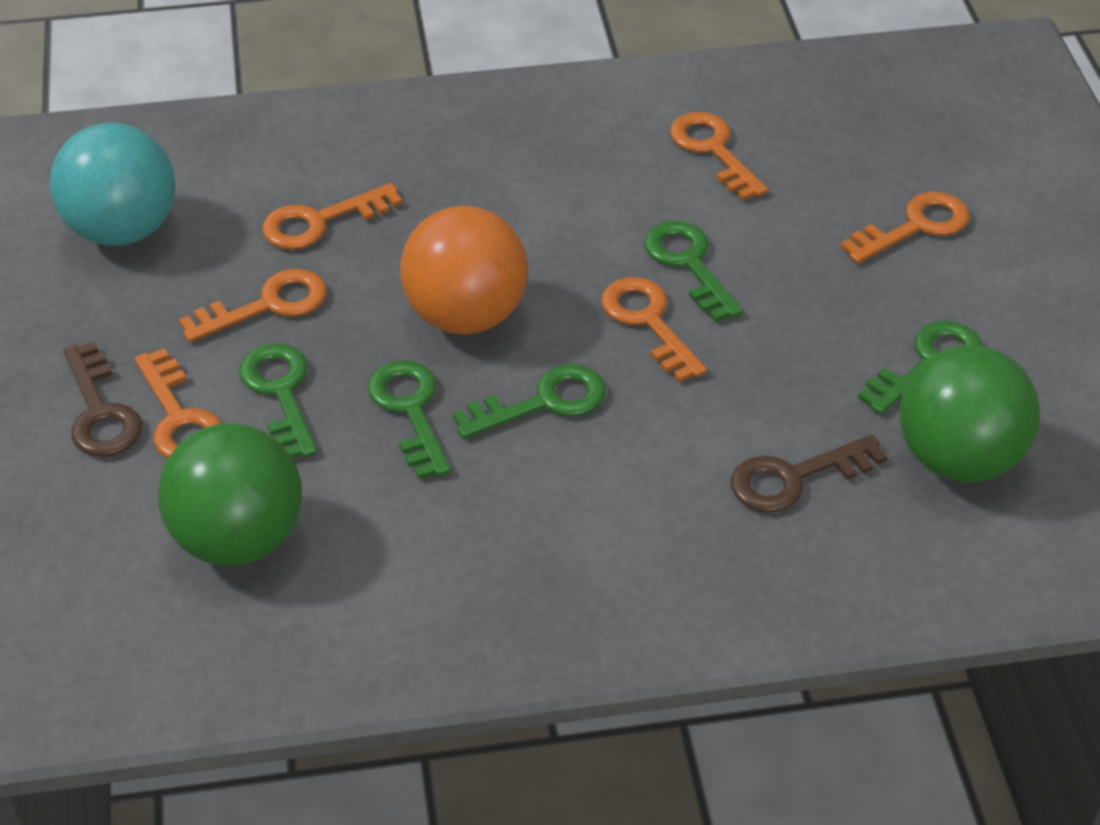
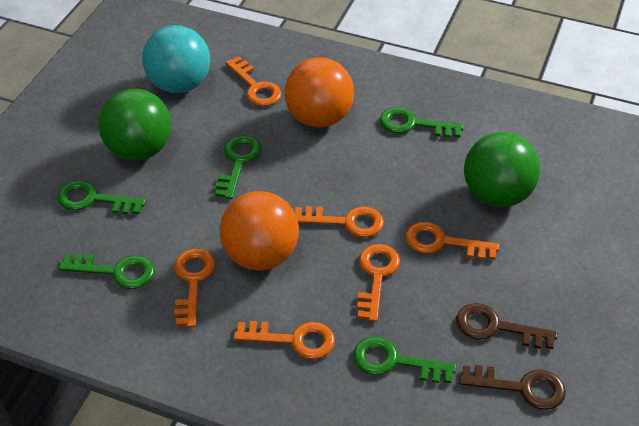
orange ball: [400,206,528,334] = 1 -> [220,191,299,271] [285,57,354,128] = 2

